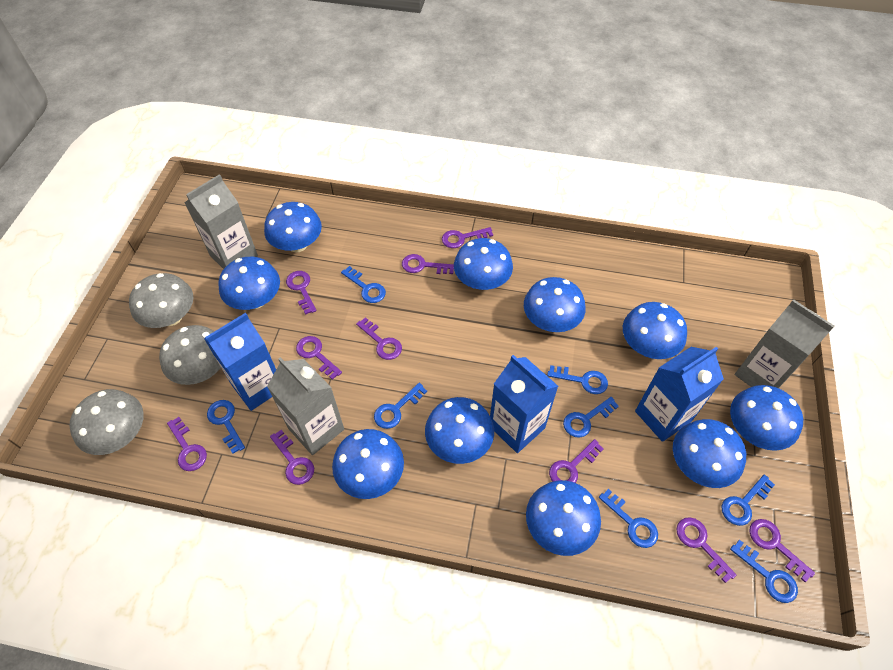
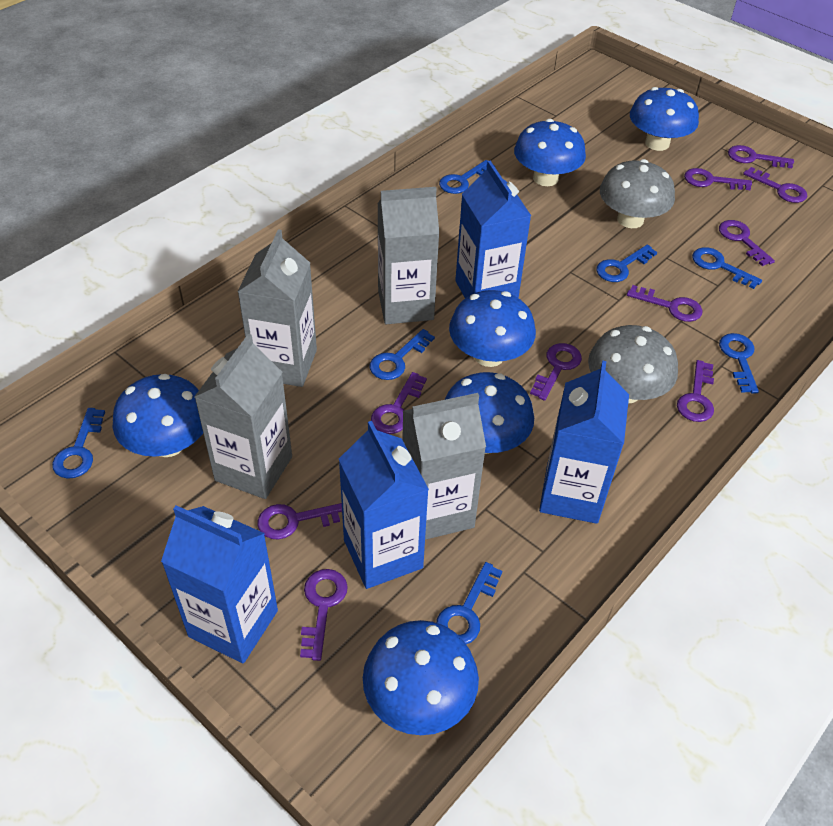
blue carton: [204,313,276,411] [490,355,558,453] [635,347,724,442] = 3 -> [161,505,278,663] [339,421,429,589] [455,160,531,298] [539,361,629,524] = 4
blue key: [207,400,245,454] [341,266,386,303] [374,383,427,429] [547,365,608,394] [563,397,619,437] [599,489,658,548] [721,475,775,526] [730,540,798,603] = 8 -> [52,408,105,479] [370,329,435,380] [436,562,502,644] [439,160,488,194] [596,245,657,282] [692,247,762,289] [719,333,759,394] = 7
blue mushroom: [218,257,280,310] [264,202,322,252] [332,429,404,499] [425,397,494,464] [454,238,513,290] [524,277,585,332] [526,481,601,556] [623,302,687,359] [673,419,746,488] [730,385,803,451] = 10 -> [113,374,203,457] [363,620,479,735] [445,372,534,454] [449,290,536,367] [514,119,586,186] [630,87,699,151] = 6
grey carton: [184,174,258,269] [267,357,344,455] [734,299,834,388] = 3 -> [194,334,292,499] [238,229,317,387] [377,187,439,324] [402,393,486,540] = 4
grey mushroom: [69,389,144,455] [129,273,193,328] [159,325,221,385] = 3 -> [588,325,678,403] [600,159,675,228] = 2

